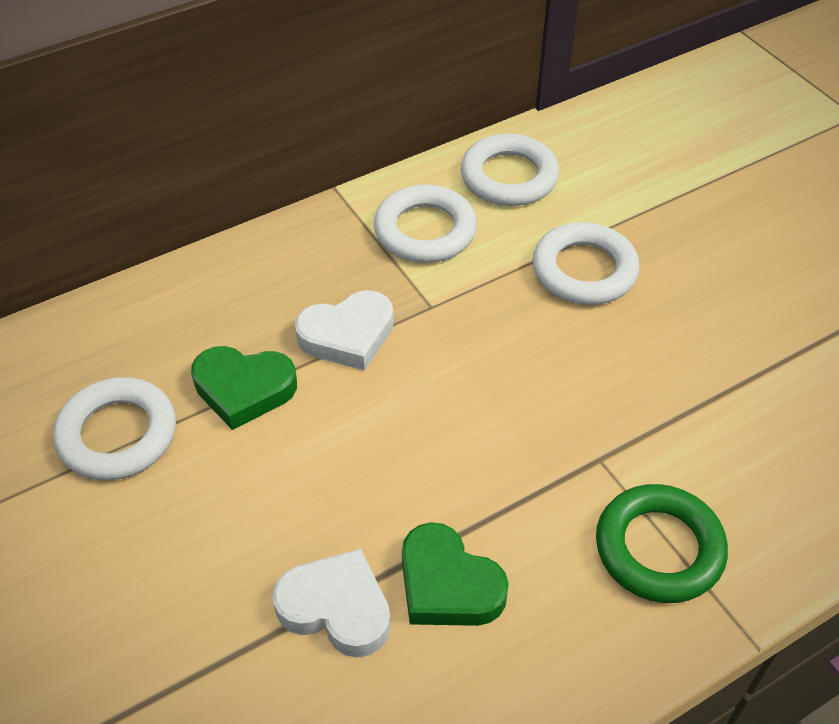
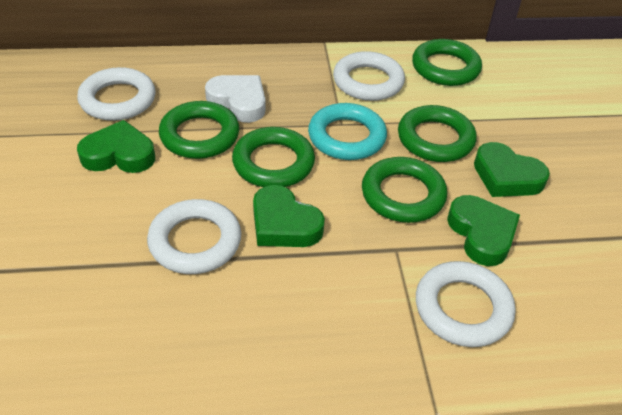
green heart: [191,346,297,430] [402,522,509,626] = 2 -> [77,120,155,173] [253,185,325,247] [447,195,520,266] [474,142,550,197] = 4
green ring: [596,484,728,603] = 1 -> [159,101,239,159] [232,127,315,187] [362,157,447,223] [398,105,477,162] [412,39,482,86] = 5
turquoise ring: none = 0 -> [308,103,387,160] = 1
white heart: [273,549,391,658] [295,290,394,371] = 2 -> [205,75,265,123] = 1

